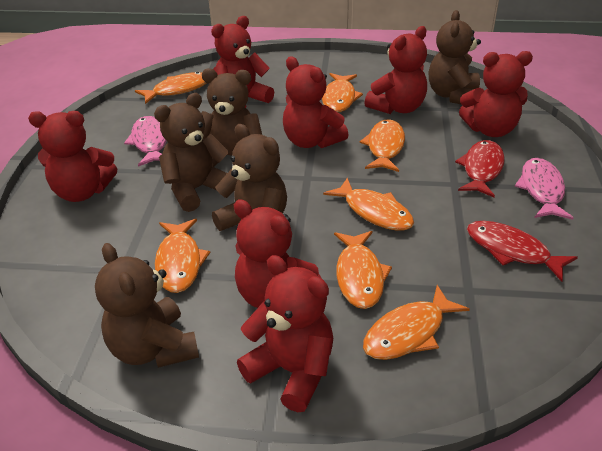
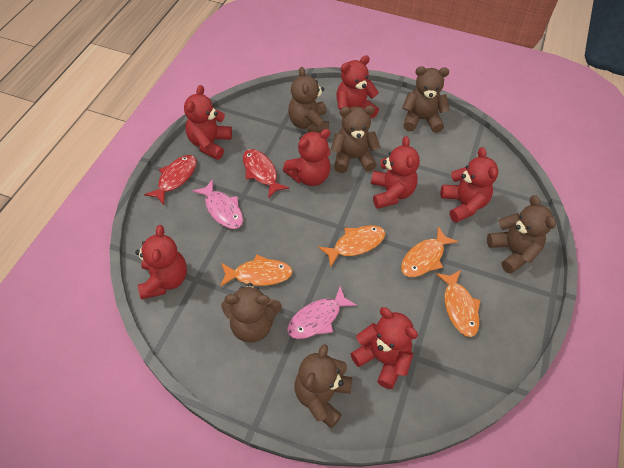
brown teddy bear: [95,243,199,368] [154,93,229,212] [201,68,262,167] [212,124,287,231] [429,10,481,105] = 5 -> [222,283,282,343] [288,67,329,133] [295,344,352,428] [331,105,380,173] [402,66,450,133] [487,195,556,274] = 6
orange fish: [135,72,207,104] [155,219,210,293] [322,73,363,112] [323,178,414,231] [334,231,392,309] [360,119,405,172] [363,285,470,360] = 7 -> [220,255,293,287] [318,225,385,267] [401,226,458,277] [436,270,481,337] = 4

